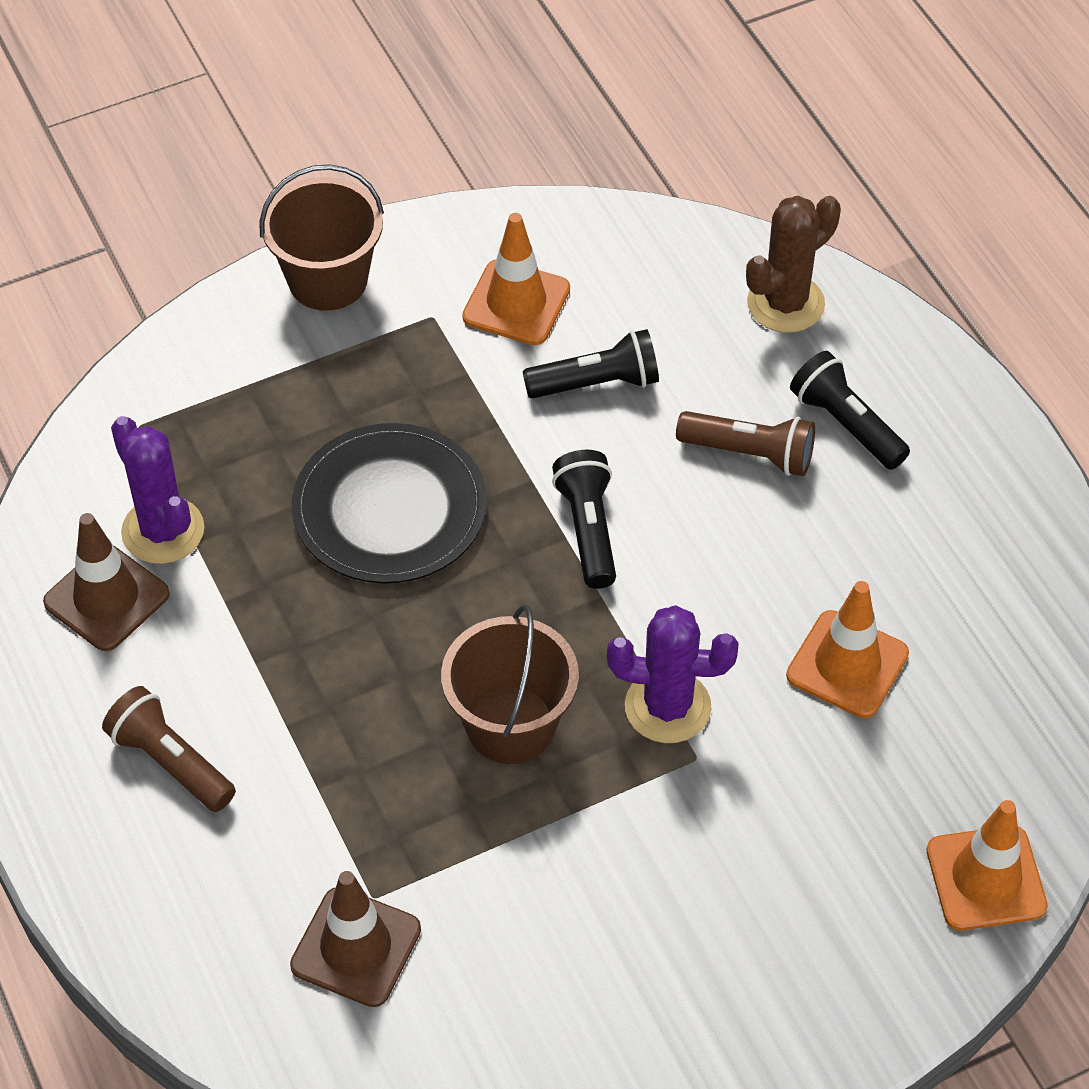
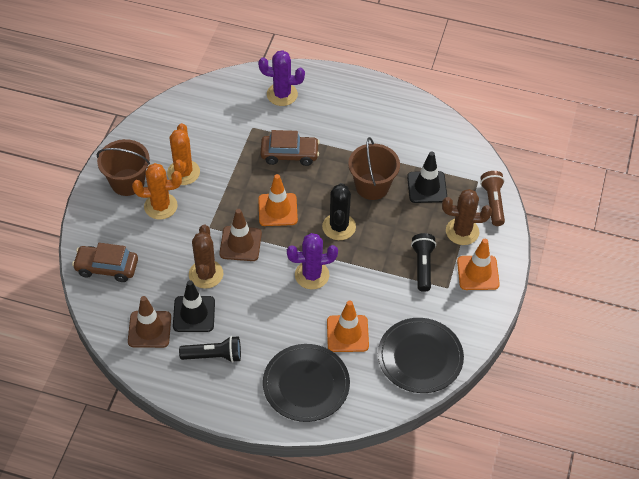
black cactus: none = 0 -> [322,183,356,240] = 1
black flashlight: [523,329,659,398] [552,450,616,589] [790,351,910,470] = 3 -> [179,336,241,363] [411,233,436,292] = 2
black plate: [292,423,487,583] = 1 -> [263,344,350,422] [378,318,464,393] = 2
black traffic cone: none = 0 -> [173,280,215,332] [407,151,447,203] = 2
brown cactus: [746,196,841,333] = 1 -> [189,224,223,289] [442,189,492,245] = 2
brown car: none = 0 -> [72,243,138,282] [261,130,320,166] = 2
brown flashlight: [102,686,236,812] [676,411,815,476] = 2 -> [480,171,505,226] = 1
orange cactus: none = 0 -> [132,163,182,220] [167,123,200,185] = 2

